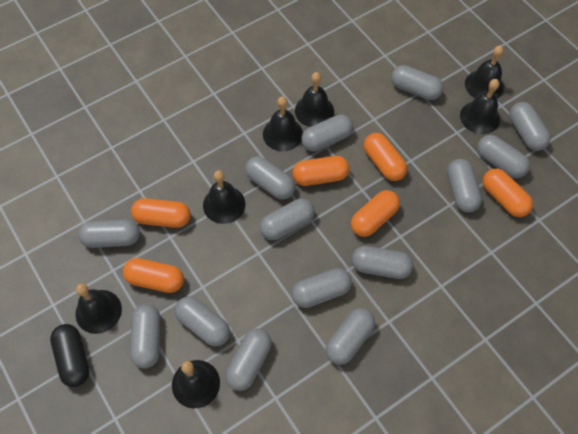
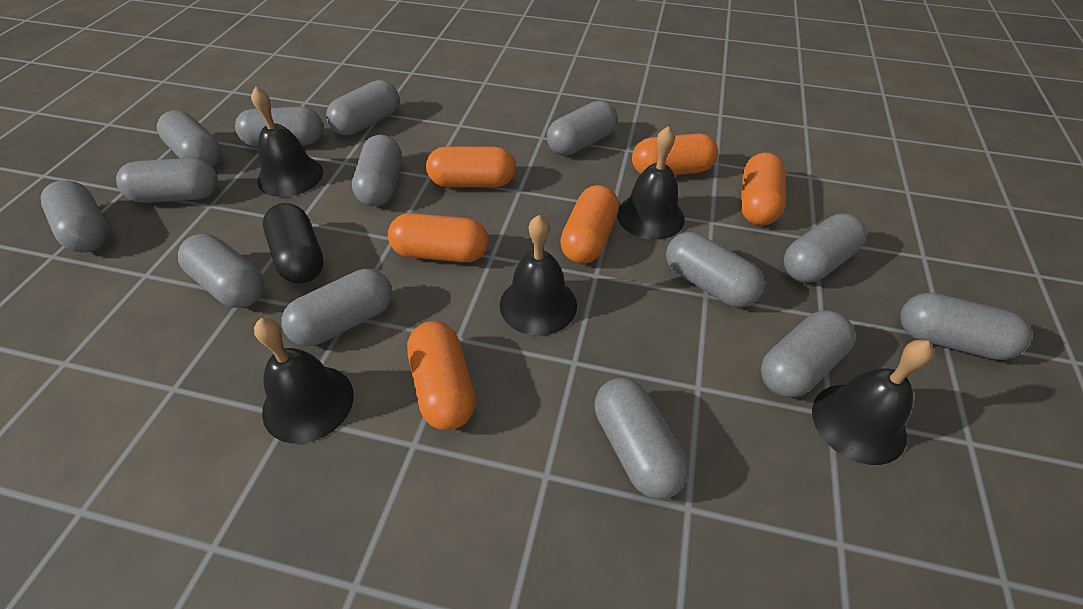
black bell: [76,284,122,334] [172,360,220,408] [203,170,246,224] [263,96,303,151] [295,72,334,127] [460,79,500,134] [465,45,504,98] = 7 -> [251,86,323,197] [254,318,354,444] [500,215,577,336] [617,126,685,240] [812,340,934,465] = 5

